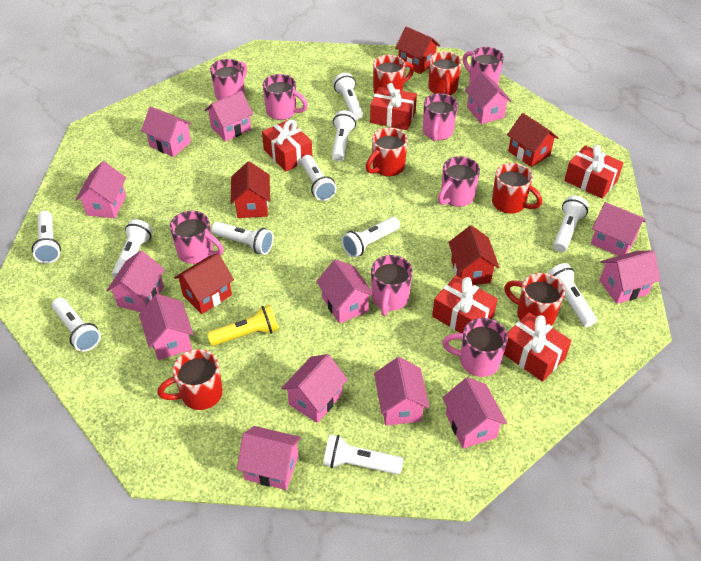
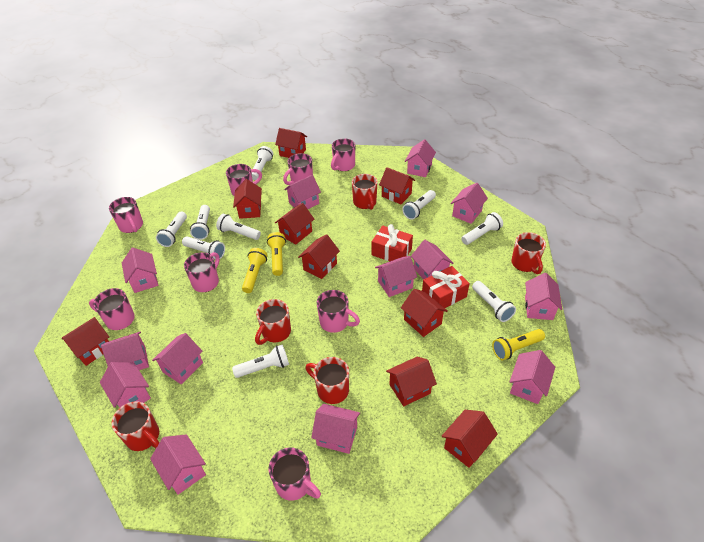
red gift: [262,119,312,171] [370,83,417,130] [432,276,498,333] [504,312,572,382] [564,145,623,199] = 5 -> [372,224,413,261] [422,266,470,308] = 2
red house: [174,253,234,314] [231,161,270,218] [395,27,440,74] [449,225,500,285] [507,113,559,167] = 5 -> [62,317,109,366] [233,179,262,219] [275,128,307,158] [275,203,314,245] [298,234,340,279] [379,167,415,204] [386,357,437,407] [401,289,448,337] [442,410,498,468] = 9
red mug: [157,349,223,410] [366,128,408,177] [373,55,414,94] [428,51,462,95] [492,163,542,214] [504,273,565,326] = 6 -> [112,401,160,451] [255,299,291,345] [306,357,349,404] [352,174,378,210] [511,232,546,274] = 5
white flashlight: [32,211,61,263] [52,298,101,352] [112,219,153,278] [211,221,274,255] [301,155,337,201] [323,434,403,475] [332,110,356,162] [333,73,363,120] [341,217,400,258] [547,263,597,327] [553,196,589,252] = 11 -> [156,211,187,247] [182,236,225,259] [190,205,210,240] [216,214,261,240] [232,344,289,378] [252,146,273,180] [402,190,436,220] [461,212,503,245] [472,281,516,322] = 9
yellow flashlight: [207,305,279,346] = 1 -> [242,248,268,293] [267,232,286,276] [492,329,545,360] = 3

